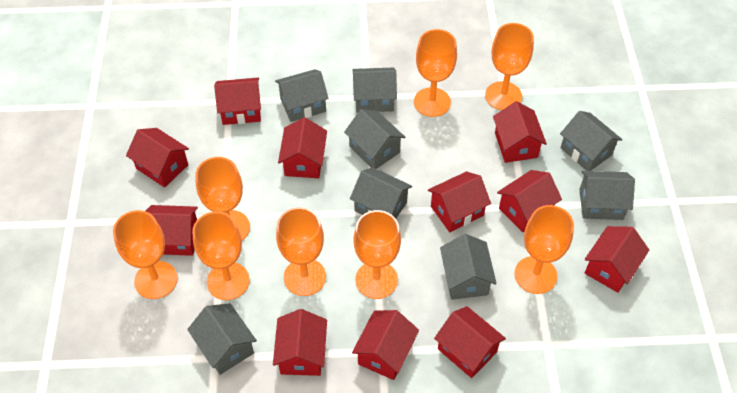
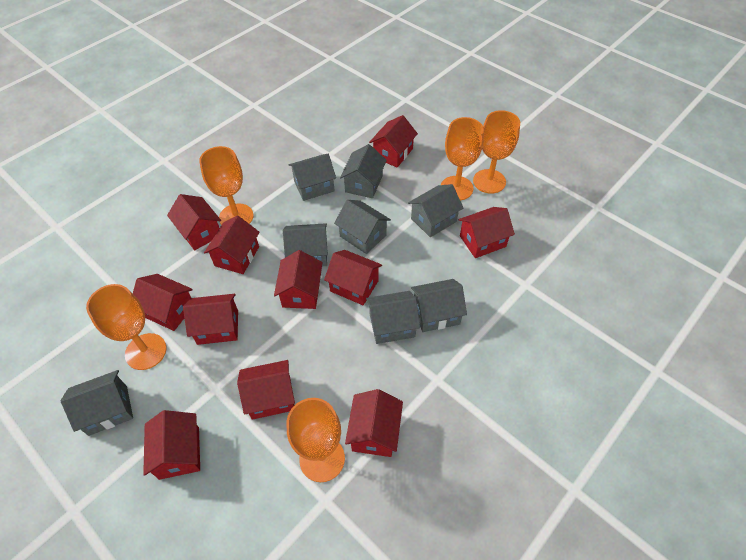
orange goblet: [113,210,177,299] [192,211,250,300] [195,157,250,241] [276,207,326,296] [354,210,401,299] [414,29,457,117] [485,23,534,110] [514,205,574,294] = 8 -> [86,284,167,370] [199,146,253,225] [287,398,345,482] [441,117,484,200] [473,110,520,194] = 5

